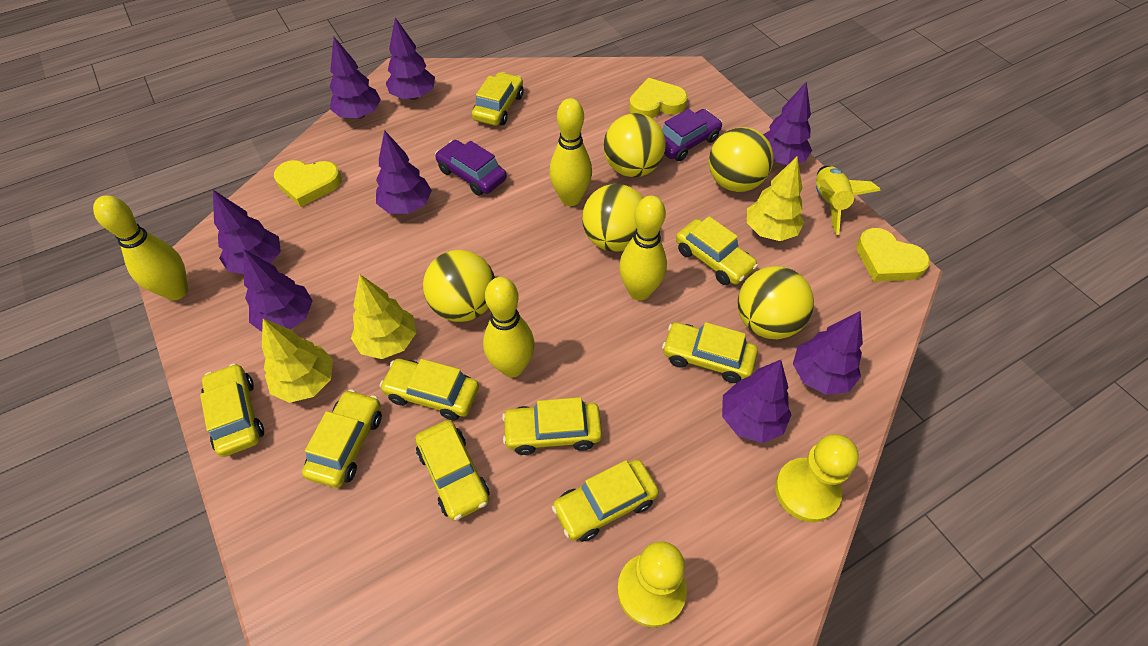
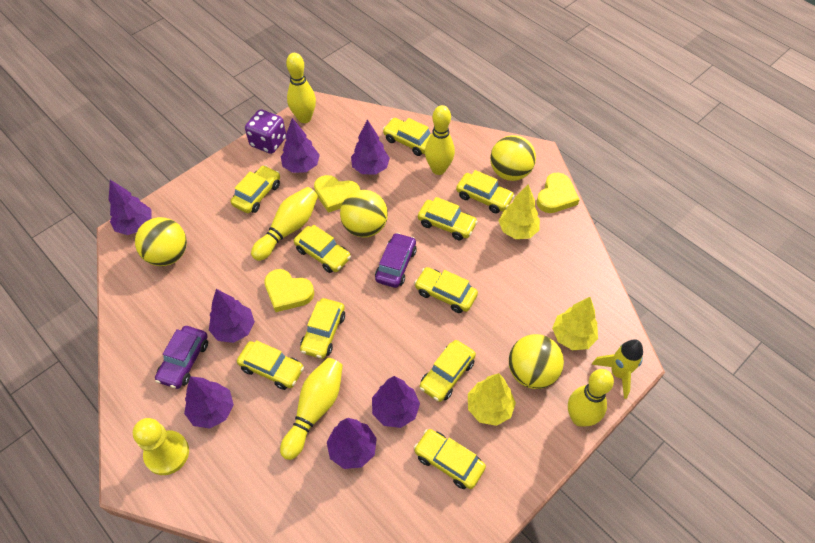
purple dice: none = 0 -> [245,109,286,154] = 1
purple tree: [213,190,281,274] [243,249,313,332] [329,37,381,119] [376,130,432,214] [386,17,435,100] [722,360,791,443] [763,81,812,165] [793,311,863,395] = 8 -> [109,180,152,235] [184,376,234,429] [209,289,255,343] [281,118,320,173] [327,418,377,469] [351,119,390,175] [372,376,420,428] = 7
yellow ball: [423,250,495,322] [582,184,643,252] [603,113,666,177] [709,127,774,192] [738,266,814,339] = 5 -> [135,217,187,266] [340,190,388,238] [490,135,536,181] [509,334,564,389] = 4
yellow bowling pin: [93,195,188,300] [483,277,535,377] [549,98,592,206] [619,196,667,300] = 4 -> [251,187,318,261] [280,358,343,460] [286,53,316,123] [425,105,455,175] [568,369,614,427] = 5
yellow car: [200,363,264,457] [302,389,382,488] [380,359,479,420] [415,420,490,521] [472,72,523,126] [502,397,602,455] [552,459,659,542] [662,322,758,383] [676,216,758,285] = 9 -> [230,165,280,213] [237,340,304,390] [294,225,351,273] [300,298,345,359] [383,118,431,156] [414,267,478,313] [414,429,486,489] [418,197,478,240] [420,340,476,402] [456,170,515,213] = 10
yellow pawn: [617,541,687,627] [775,434,859,522] = 2 -> [133,418,189,475] = 1

